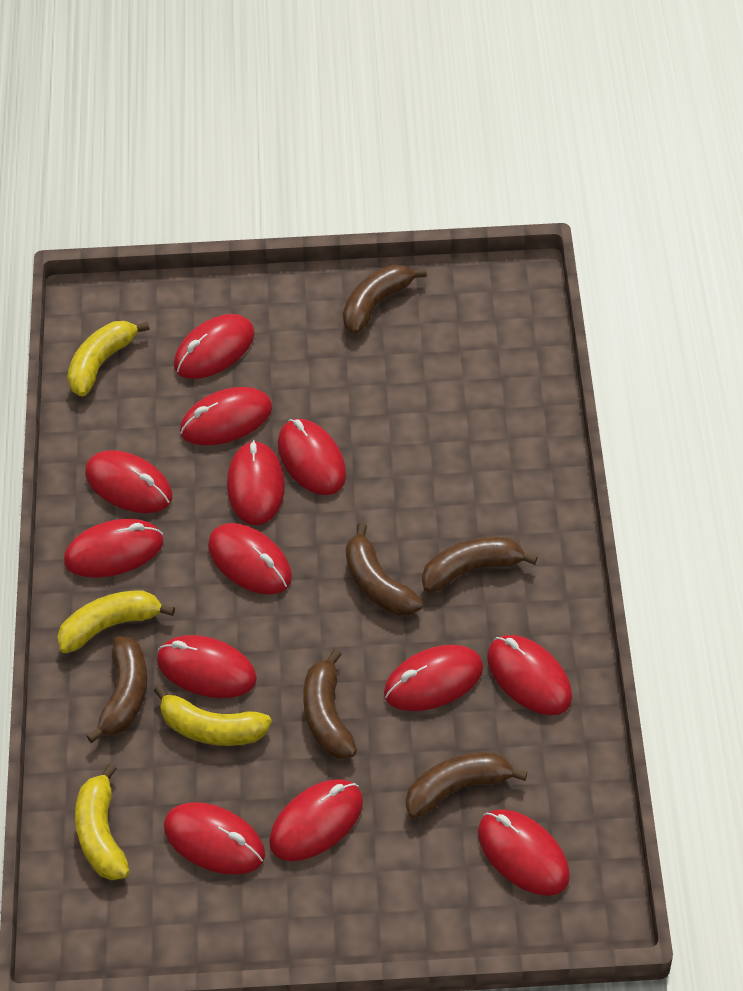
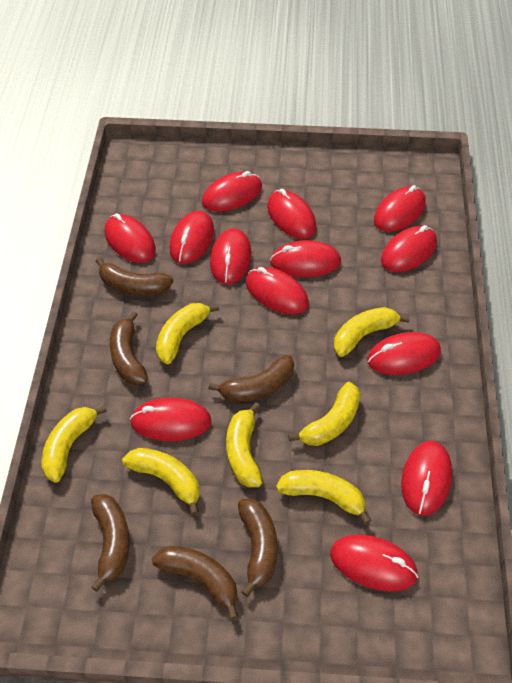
yellow banana: [57,590,175,653] [67,321,149,397] [75,763,129,880] [154,685,272,746] = 4 -> [41,406,107,483] [122,448,200,515] [156,303,219,364] [226,402,263,487] [276,470,372,525] [288,382,360,446] [334,307,410,357] = 7

